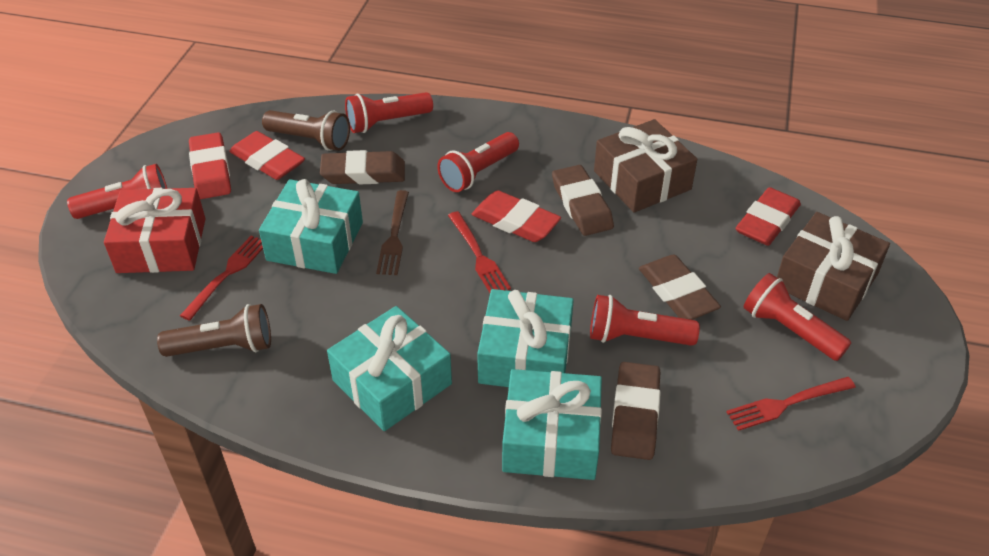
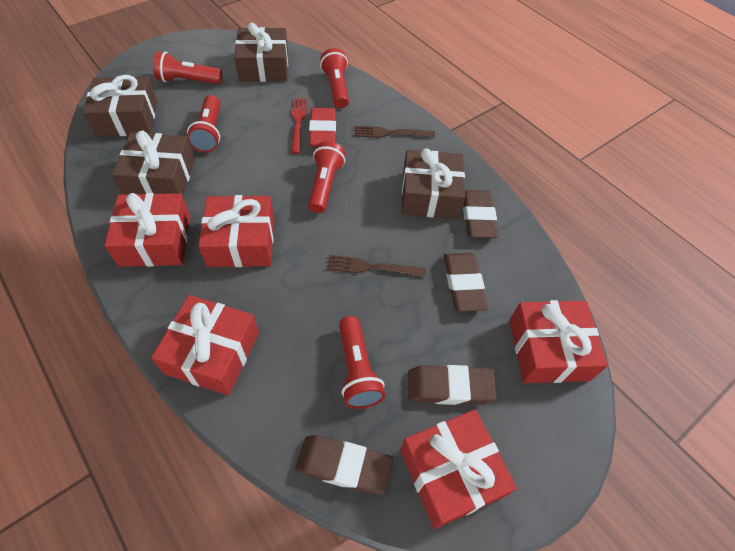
brown flashlight: [157,304,271,357] [262,110,350,151] = 2 -> none = 0
brown fork: [376,190,409,275] = 1 -> [327,255,426,277] [354,126,435,138] = 2
brown gift: [594,119,697,212] [777,212,890,321] = 2 -> [83,75,157,137] [112,131,195,196] [234,23,288,82] [402,149,465,219] = 4
red eraser: [189,132,231,199] [229,131,305,180] [471,190,561,242] [735,187,801,246] = 4 -> [309,108,336,147] = 1
red fork: [180,236,263,321] [448,211,511,293] [726,377,856,431] = 3 -> [291,98,307,154] = 1
red gift: [104,188,206,273] = 1 -> [104,193,190,267] [151,295,259,395] [198,195,274,267] [400,410,517,529] [509,300,608,383] = 5
turquoise gift: [259,179,363,274] [327,306,452,431] [477,289,574,387] [502,369,602,480] = 4 -> none = 0

